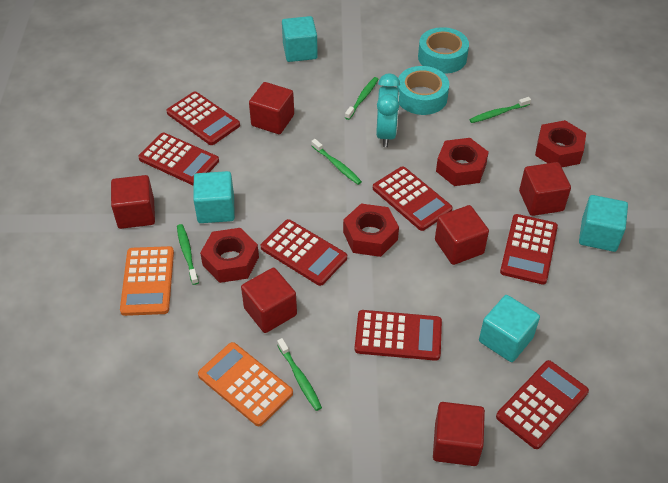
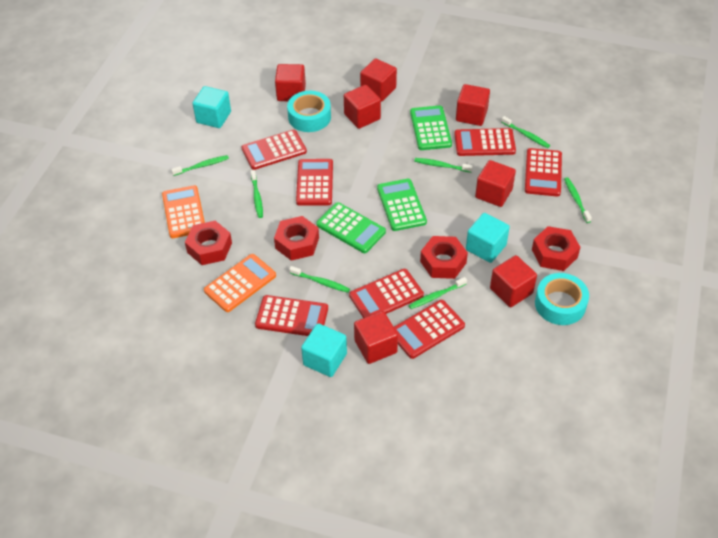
green calculator: none = 0 -> [316,202,386,253] [377,179,427,231] [410,105,452,150] = 3
green toothbrush: [177,224,199,285] [277,338,322,411] [311,139,362,185] [345,77,378,120] [469,97,531,123] = 5 -> [171,155,229,176] [251,170,263,218] [289,266,350,293] [409,277,467,309] [414,158,473,173] [501,116,550,148] [564,177,592,223] = 7
red cube: [111,175,155,229] [241,268,297,333] [249,82,294,134] [433,402,485,466] [435,205,489,265] [519,162,571,216] = 6 -> [275,64,306,101] [344,85,381,129] [354,311,398,364] [360,59,397,102] [456,84,490,126] [475,160,516,207] [490,255,537,307] = 7
turquoise clock: [376,73,400,147] = 1 -> none = 0
turquoise cube: [193,171,235,223] [282,16,318,62] [479,295,540,362] [579,195,628,252] = 4 -> [193,86,231,128] [301,323,347,377] [466,213,510,263] = 3

